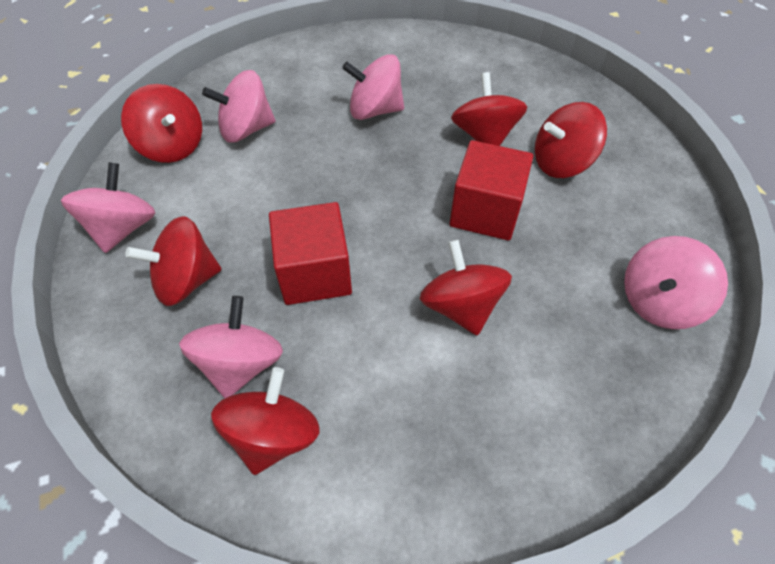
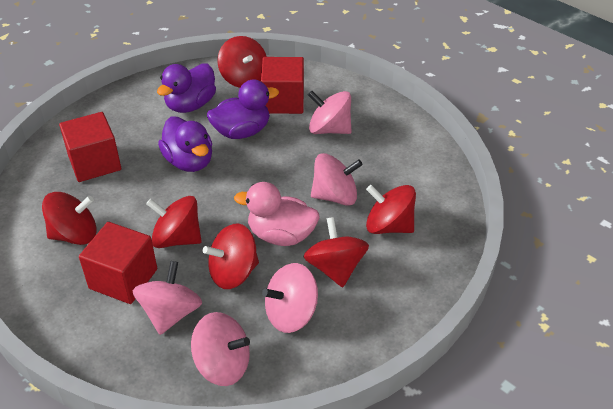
pink duck: none = 0 -> [234,182,320,246] = 1
purple duck: none = 0 -> [157,63,216,113] [158,117,212,172] [207,80,279,139] = 3
red cube: [269,202,352,305] [450,140,533,240] = 2 -> [59,112,121,182] [79,222,157,304] [261,57,304,114] = 3

